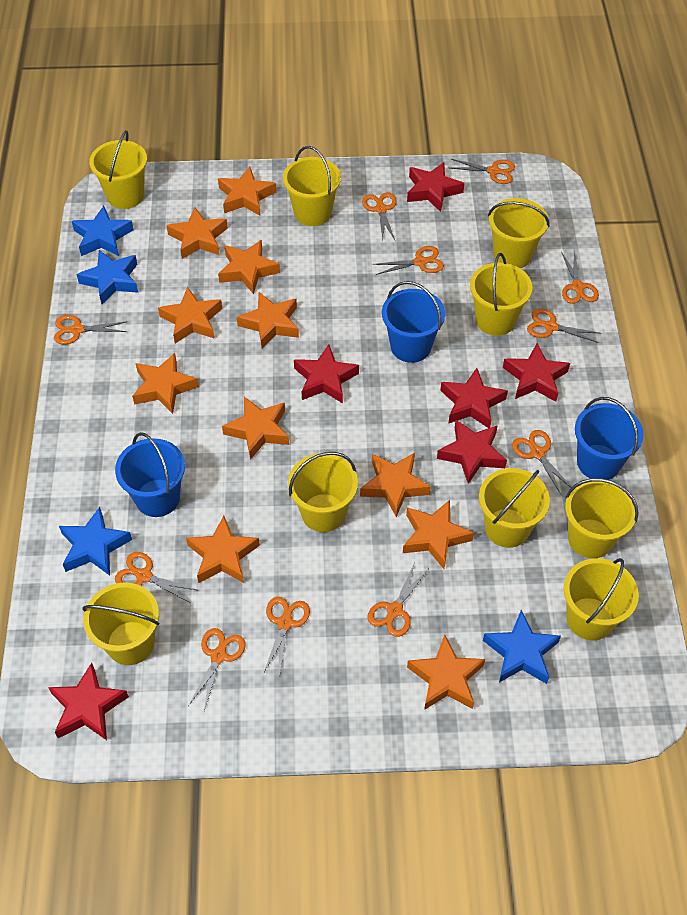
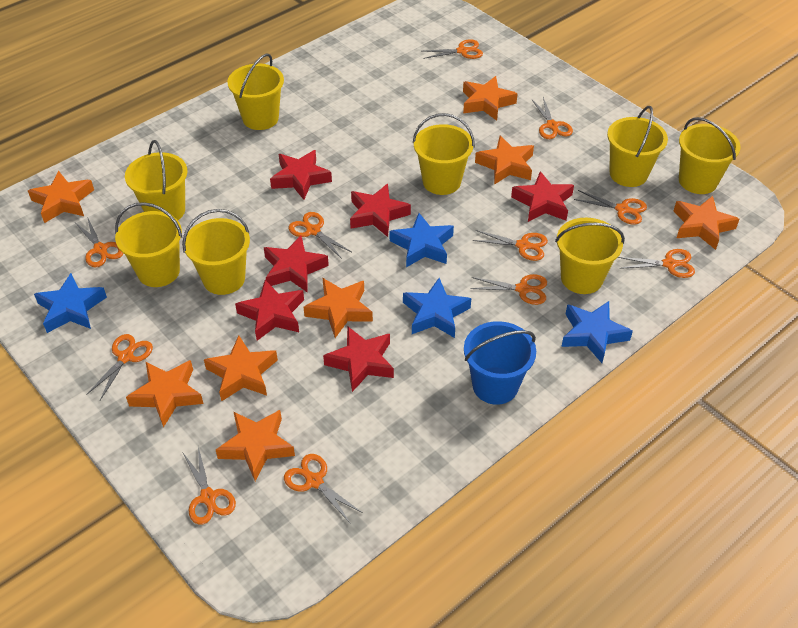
blue bucket: [115,432,185,517] [382,281,445,363] [575,397,644,480] = 3 -> [464,321,536,405] = 1
orange star: [132,353,199,414] [158,287,222,343] [166,208,228,259] [186,516,260,583] [218,167,276,216] [218,240,280,294] [222,397,289,460] [237,292,299,349] [360,453,431,517] [403,500,474,569] [407,635,485,710] = 11 -> [28,171,94,223] [126,360,203,428] [204,335,278,402] [216,410,295,481] [303,278,373,338] [463,76,518,121] [475,136,534,185] [674,196,739,250] = 8
yellow bucket: [82,582,159,665] [89,130,147,209] [283,146,341,226] [288,452,358,532] [470,253,532,336] [479,468,550,548] [488,198,550,268] [564,558,639,640] [565,478,639,558] = 9 -> [115,202,182,287] [125,140,188,220] [182,209,250,295] [227,53,284,130] [413,113,475,195] [555,218,625,294] [607,106,668,187] [679,117,741,194] = 8

